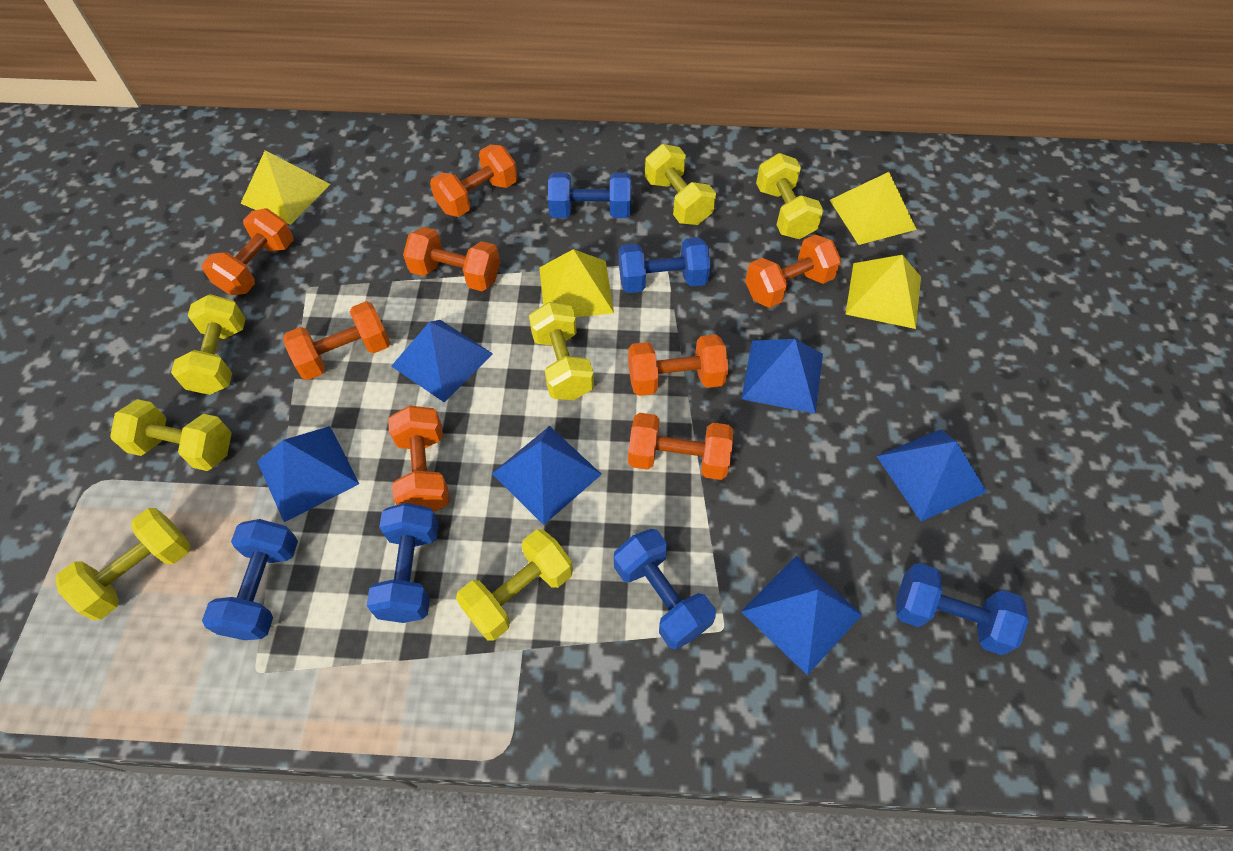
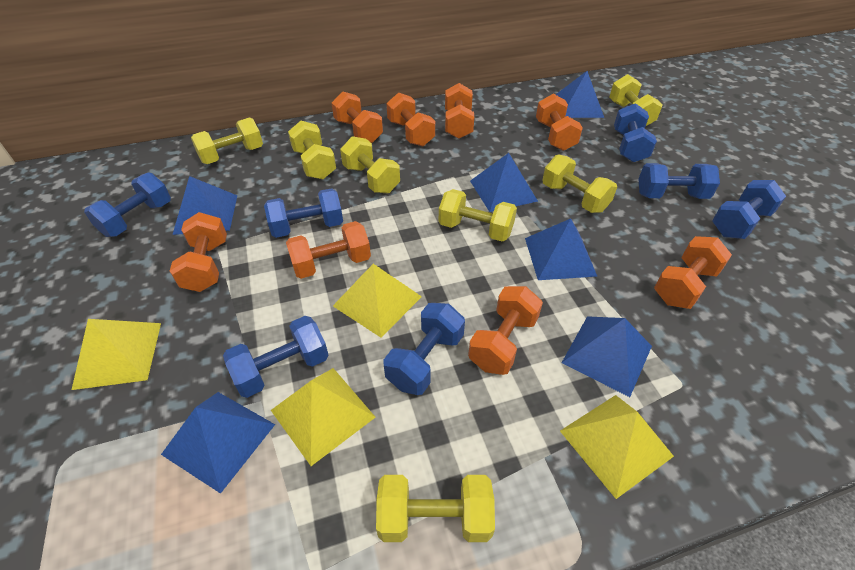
blue dumbbell: [202,519,298,640] [367,503,439,623] [548,172,631,218] [614,529,716,650] [619,237,711,293] [896,563,1029,655] = 6 -> [84,172,171,237] [223,316,328,398] [264,188,343,238] [383,303,465,395] [614,103,657,162] [639,163,720,199] [712,180,786,239] = 7

